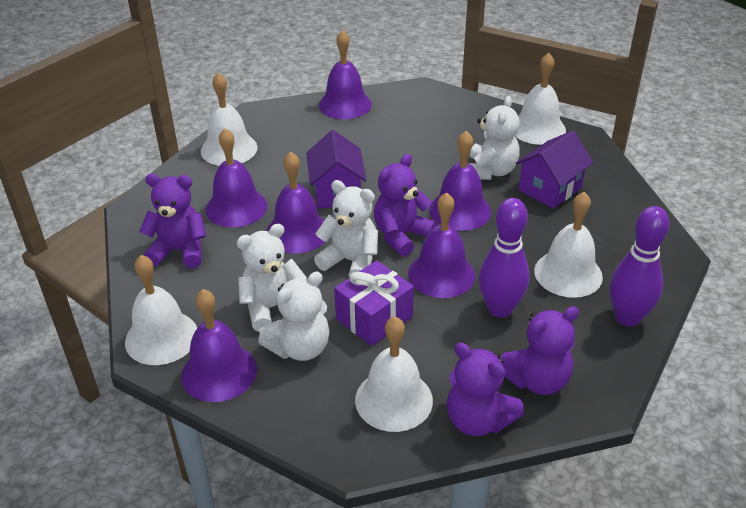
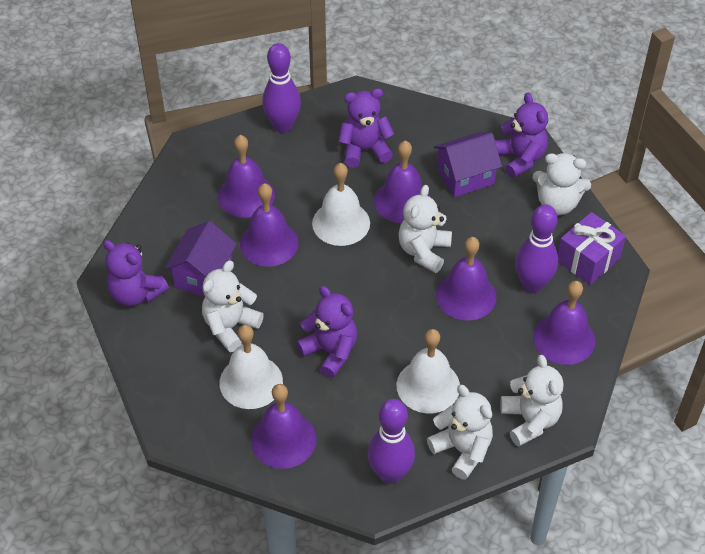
purple bowling pin: [479,198,530,318] [610,206,669,327] = 2 -> [262,43,301,133] [368,399,415,484] [515,204,558,293] = 3
white bell: [125,255,197,365] [201,73,258,166] [355,317,433,432] [515,53,566,145] [534,192,603,298] = 5 -> [219,325,283,409] [312,163,370,246] [397,329,460,413] = 3
white teddy bear: [237,224,307,332] [258,272,330,361] [314,180,378,277] [469,96,520,180] = 4 -> [202,260,264,352] [398,185,452,273] [427,385,493,480] [500,355,564,447] [533,153,591,215] = 5

